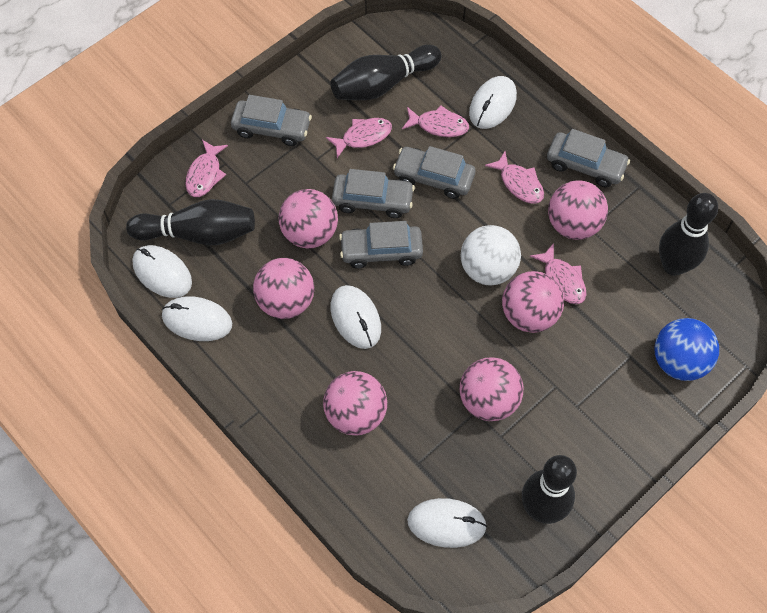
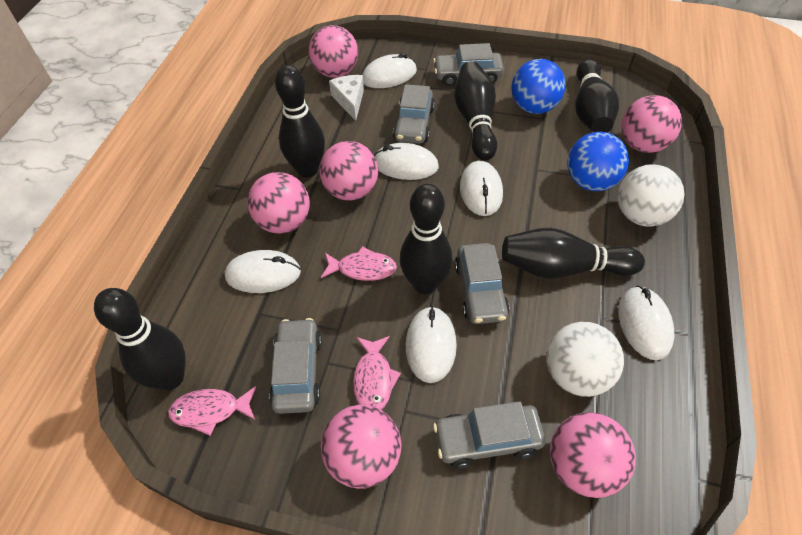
black bowling pin: [126,199,255,245] [331,45,441,100] [522,455,577,524] [659,193,718,276] = 4 -> [94,288,186,390] [275,65,325,178] [400,184,452,294] [454,61,497,160] [502,228,645,278] [575,59,619,132] = 6
blue ball: [655,318,719,381] = 1 -> [512,59,566,114] [567,132,629,191] = 2
pink fish: [186,140,228,197] [326,118,392,158] [402,105,469,137] [485,151,544,203] [530,243,587,304] = 5 -> [168,386,256,436] [321,246,397,281] [353,336,401,410] = 3
white ball: [461,225,521,286] = 1 -> [546,322,624,397] [618,164,684,227] = 2
white cheese: none = 0 -> [329,75,364,121] = 1
white mouse: [132,245,192,298] [162,296,232,341] [330,285,381,349] [407,498,487,548] [469,76,517,129] = 5 -> [225,250,301,293] [362,53,417,88] [374,143,439,180] [406,306,457,383] [460,161,503,216] [618,286,675,360] = 6

